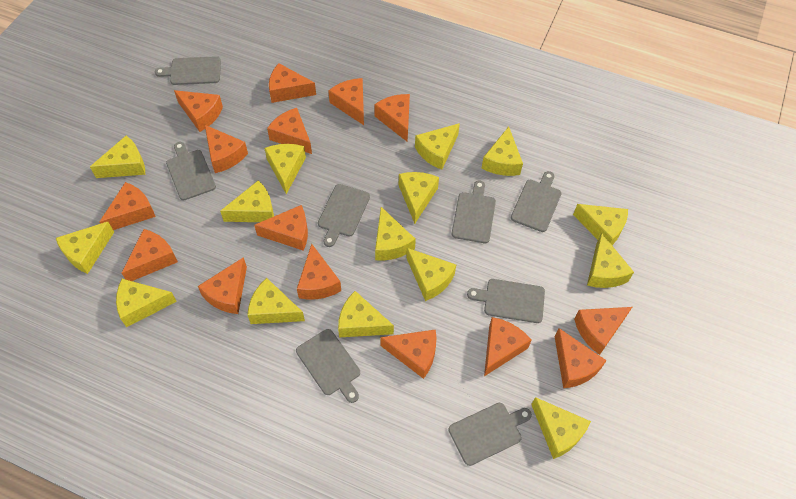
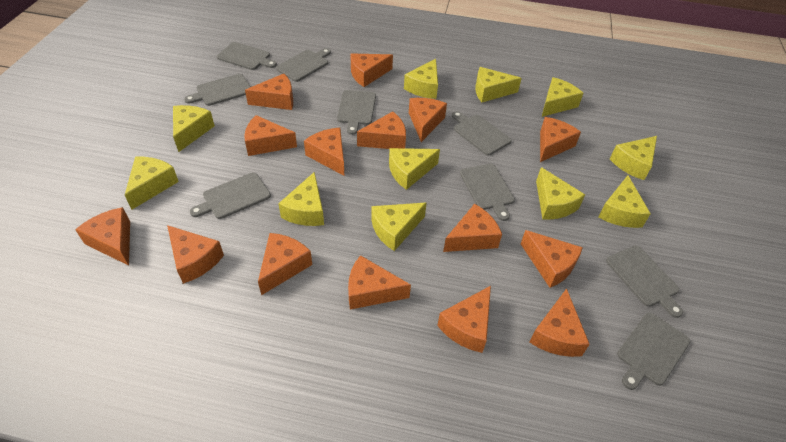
grey cutting board: [155,56,221,85] [166,142,216,200] [296,329,360,403] [318,184,370,247] [449,403,532,466] [452,181,496,243] [467,279,545,323] [511,171,561,232] = 8 -> [184,74,251,106] [190,173,271,219] [217,42,277,70] [276,48,331,82] [337,90,376,135] [452,111,511,155] [460,164,515,221] [606,245,683,318] [617,312,691,390] = 9
yellow cheese: [56,222,114,274] [90,136,145,178] [116,279,177,327] [220,181,274,222] [247,278,305,324] [264,144,306,194] [338,291,394,338] [375,207,416,260] [399,172,439,224] [406,248,456,301] [415,123,460,170] [482,127,523,176] [531,397,591,459] [573,204,628,245] [587,233,634,288] = 15 -> [125,157,179,209] [173,105,215,152] [278,172,324,226] [371,203,427,251] [389,148,440,190] [404,59,438,99] [475,67,522,102] [536,167,585,219] [542,77,583,117] [598,175,651,228] [610,136,657,180] = 11

